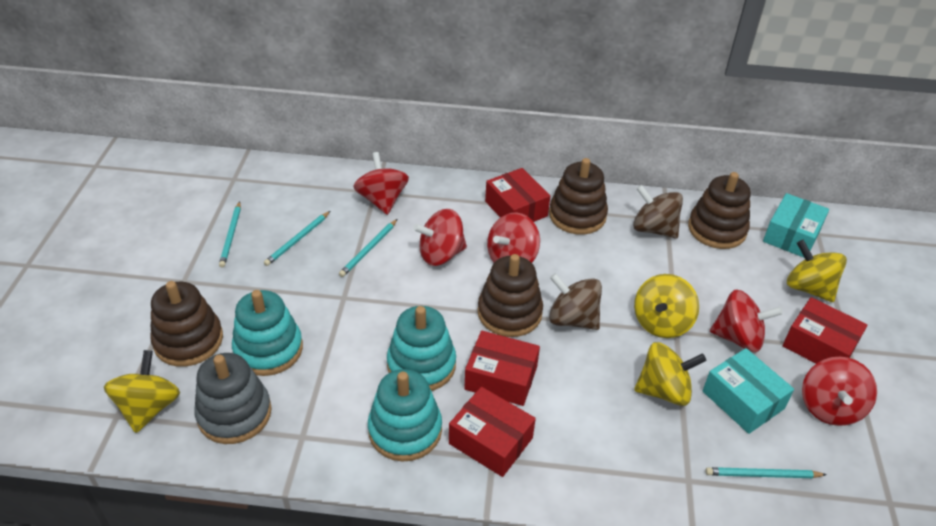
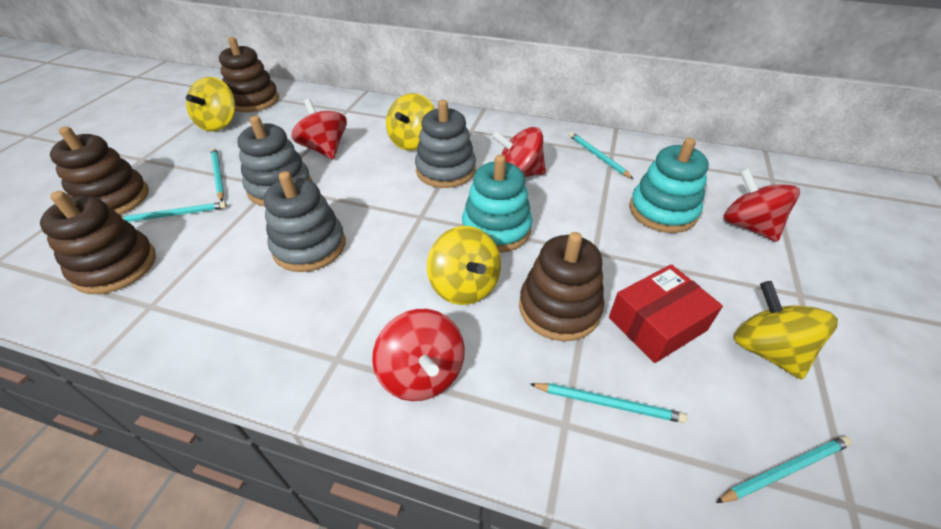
brown spinning top: [549,273,602,330] [633,185,683,239] = 2 -> none = 0
grey stacking toy: [194,353,272,444] = 1 -> [237,116,312,206] [264,171,345,272] [415,100,476,188] = 3
red box: [449,387,536,477] [464,331,540,406] [485,168,550,222] [783,297,867,363] = 4 -> [609,264,723,363] = 1
red spinning top: [353,152,409,215] [413,209,467,266] [487,213,540,263] [710,290,783,352] [802,357,877,426] = 5 -> [291,99,347,159] [372,309,465,401] [492,127,546,177] [723,168,800,242] = 4
turquoise box: [703,348,794,434] [763,193,829,258] = 2 -> none = 0
turquoise pencil: [219,201,241,268] [264,211,330,266] [339,219,398,277] [706,467,827,478] = 4 -> [122,202,227,222] [211,148,224,202] [530,383,687,423] [569,132,634,179] [716,436,852,503] = 5
turquoise stacking toy: [232,290,303,376] [368,369,442,462] [387,306,456,391] = 3 -> [462,155,532,253] [629,138,709,233] = 2

